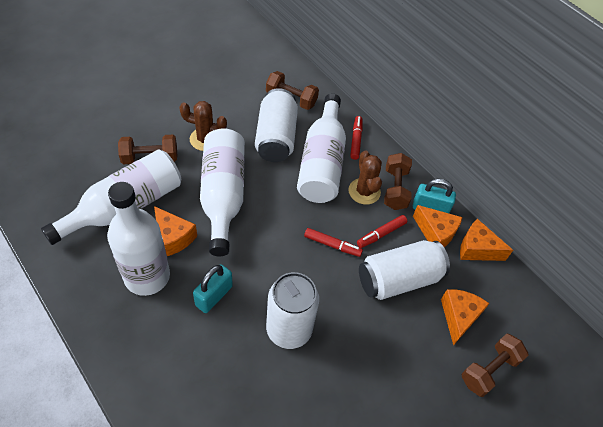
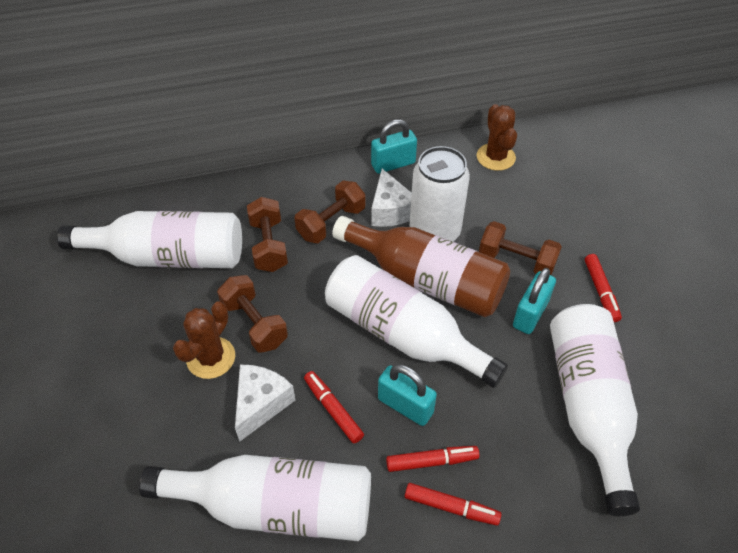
brown bottle: none = 0 -> [332,216,510,317] = 1
orange cheese: [154,206,197,256] [413,205,463,247] [441,289,490,346] [460,219,513,261] = 4 -> none = 0
red marker: [304,228,363,257] [350,116,362,160] [357,215,407,248] = 3 -> [304,371,364,443] [386,446,480,472] [405,483,502,526] [585,254,622,322] = 4
turquoise padlock: [193,265,233,313] [413,179,456,213] = 2 -> [371,119,417,174] [378,364,437,426] [513,268,556,334] = 3
white can: [255,88,298,162] [266,272,319,349] [359,240,450,300] = 3 -> [409,146,470,241] = 1
white cheese: none = 0 -> [235,364,295,442] [371,169,412,227] = 2

